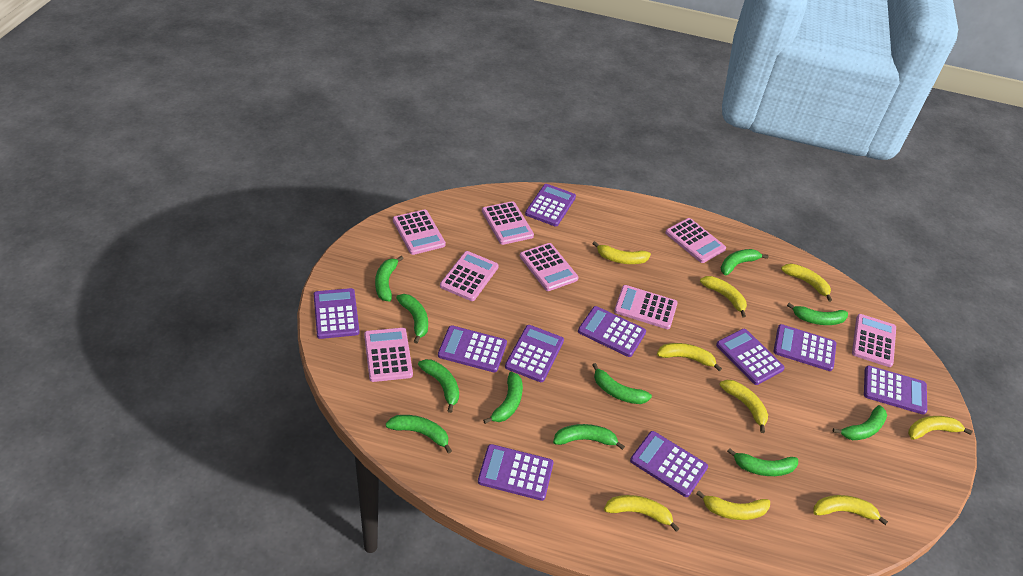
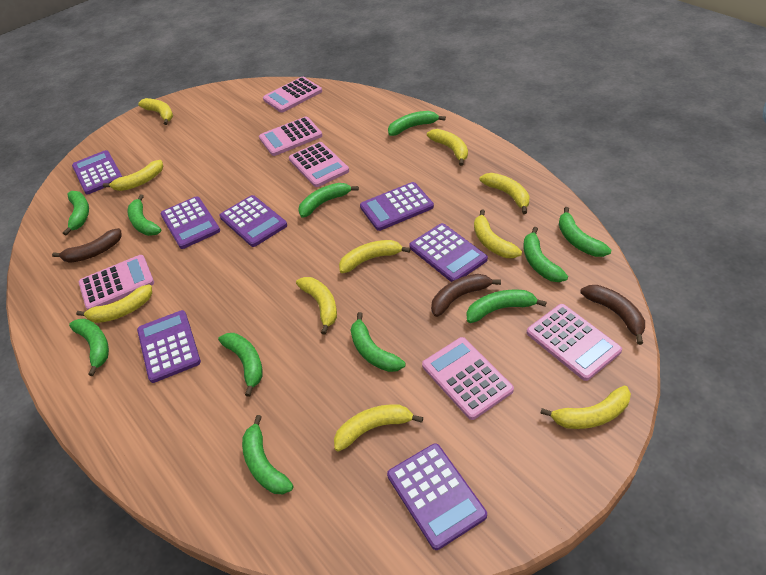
brown banana: none = 0 -> [52,228,122,263] [431,274,501,317] [580,285,645,345] = 3
pink calculator: [364,328,413,382] [393,210,446,255] [440,251,499,301] [482,201,534,245] [520,243,579,291] [614,285,678,329] [665,218,726,263] [852,314,896,367] = 8 -> [79,255,154,310] [259,117,323,156] [263,77,322,113] [289,142,349,187] [422,337,514,420] [527,304,622,381] = 6
purple calculator: [314,288,359,339] [438,325,507,373] [478,444,554,501] [505,325,564,382] [525,184,576,227] [578,306,646,357] [630,431,708,497] [716,329,785,385] [773,324,836,371] [864,365,927,415] = 10 -> [72,150,122,195] [137,310,201,383] [160,196,220,249] [219,195,287,247] [360,182,434,231] [387,443,487,550] [409,223,488,282] = 7
yellow banana: [592,241,651,264] [604,495,679,532] [657,343,722,371] [696,491,770,520] [700,276,747,318] [720,380,768,433] [781,263,832,302] [813,495,888,525] [908,416,972,440] = 9 -> [76,285,152,323] [103,160,164,191] [138,98,173,125] [296,277,337,335] [334,404,423,452] [339,240,411,273] [427,129,468,166] [474,209,522,258] [480,173,529,214] [540,385,631,429] = 10

